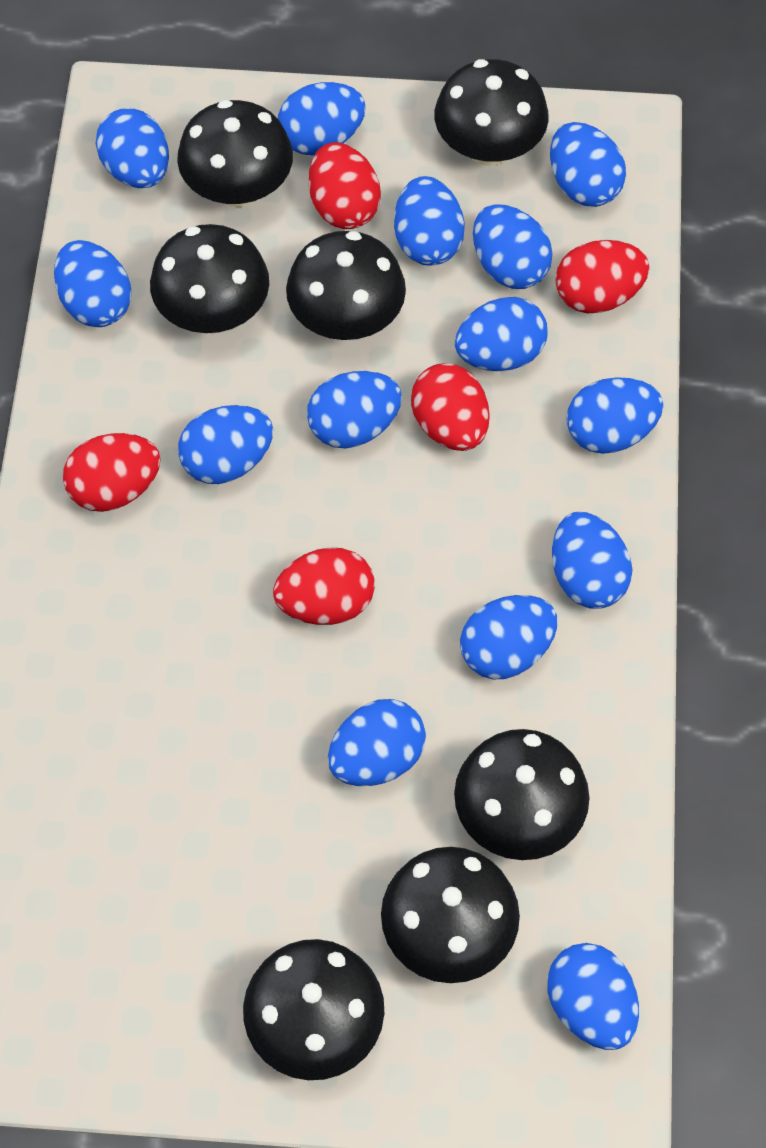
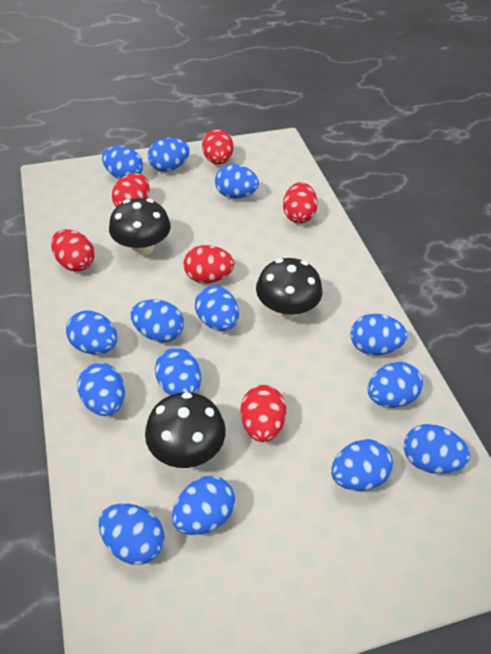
black mushroom: [150,224,269,333] [177,100,293,207] [243,939,384,1080] [286,231,406,340] [381,847,520,983] [435,59,549,166] [454,729,589,860] = 7 -> [109,198,171,256] [145,392,226,468] [256,258,322,319] = 3
red egg: [63,433,161,512] [273,547,375,625] [309,142,381,229] [411,364,489,451] [555,240,649,313] = 5 -> [51,229,95,272] [112,173,150,207] [184,245,234,283] [202,129,234,164] [240,385,286,442] [283,182,318,223] = 6

